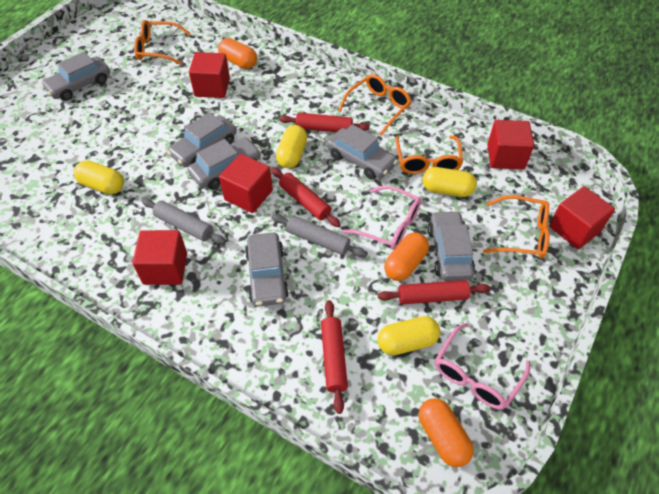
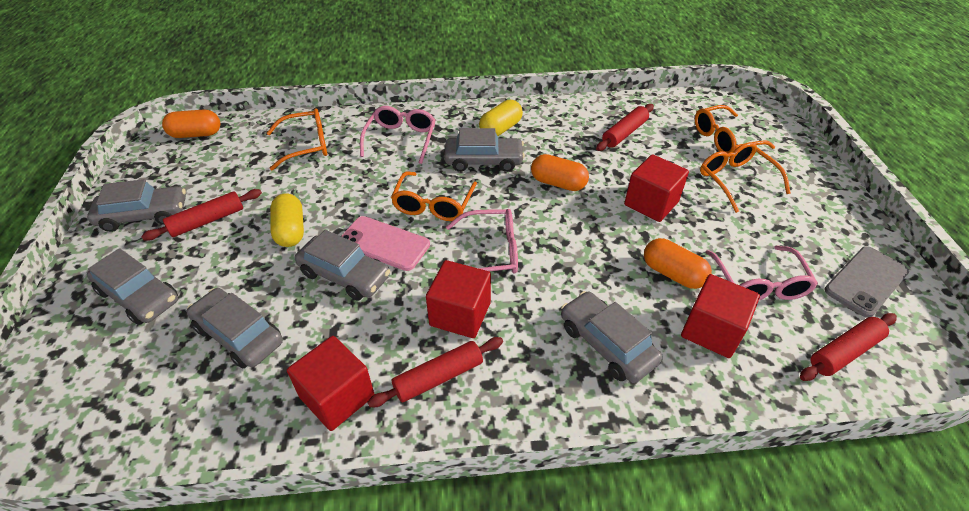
grey phone: none = 0 -> [824,246,909,318] = 1
grey rolling pin: [142,198,226,244] [271,214,367,257] = 2 -> none = 0
pink glasses: [343,185,421,250] [435,323,530,410] = 2 -> [360,106,436,164] [446,209,518,274] [706,245,818,300] = 3
pink phone: none = 0 -> [341,216,430,271] = 1
red cube: [133,230,187,285] [189,52,230,98] [219,154,273,213] [487,120,534,169] [549,186,615,249] = 5 -> [287,336,374,431] [426,260,491,338] [624,154,689,222] [681,274,760,358] = 4
yellow capsule: [74,160,124,194] [276,125,307,168] [377,316,440,355] [423,167,477,197] = 4 -> [270,193,304,247] [479,100,523,136] = 2

